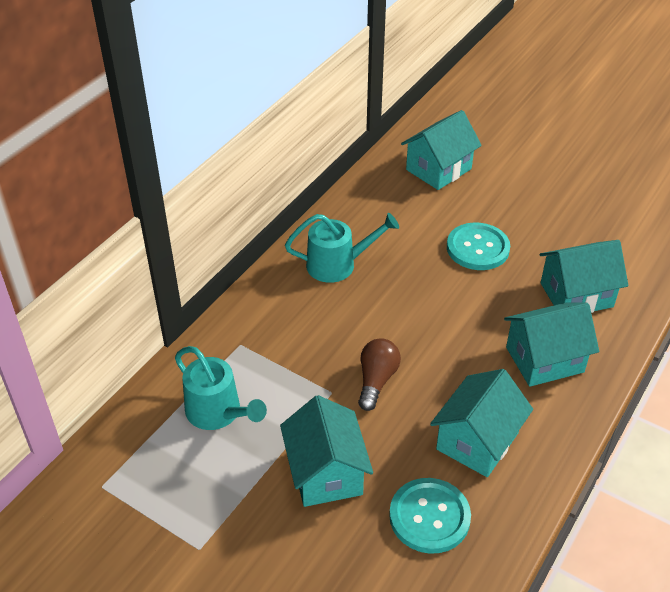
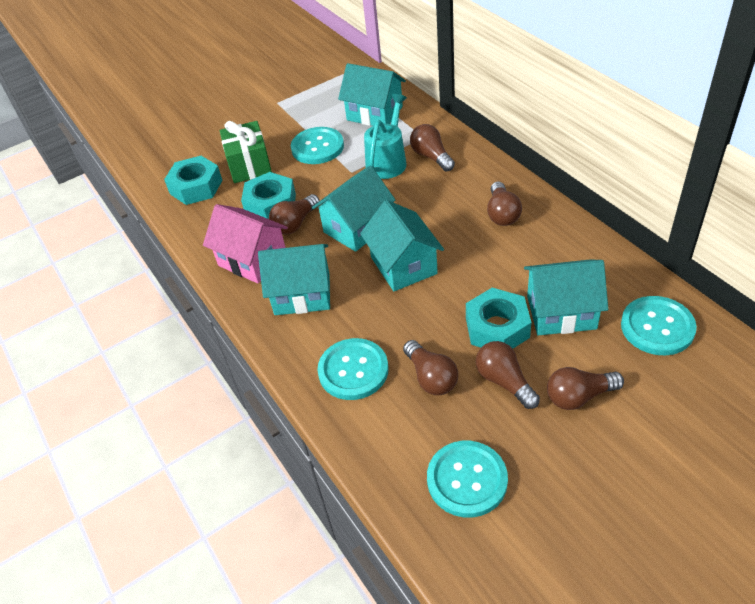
brown light bulb: [358,338,401,411] = 1 -> [269,194,320,235] [403,340,458,395] [410,124,455,171] [476,341,540,409] [487,181,522,226] [547,367,624,410] = 6
green gift: none = 0 -> [220,121,272,183] = 1
pink house: none = 0 -> [203,204,288,284] = 1
turquoise button: [389,478,471,554] [447,222,510,270] = 2 -> [291,127,344,164] [317,338,389,400] [427,441,508,518] [621,296,697,355] = 4
turquoise nut: none = 0 -> [164,156,222,205] [241,172,296,219] [466,288,532,349] = 3
turquoise watering can: [175,346,267,430] [285,213,399,283] = 2 -> [364,94,407,179] = 1

